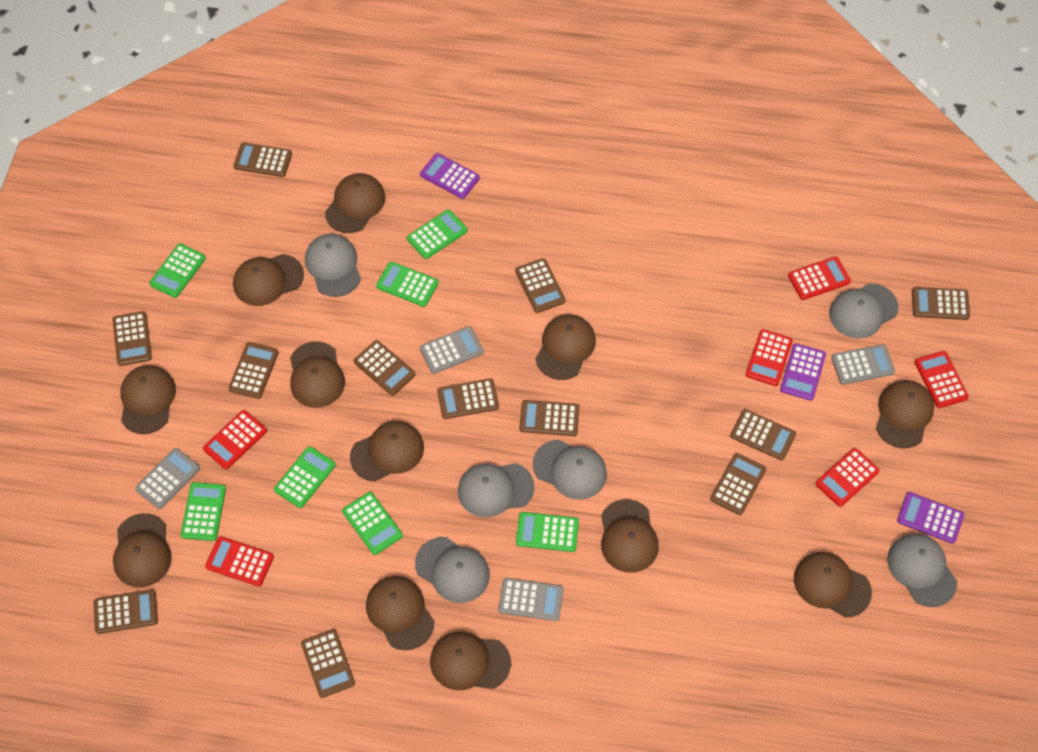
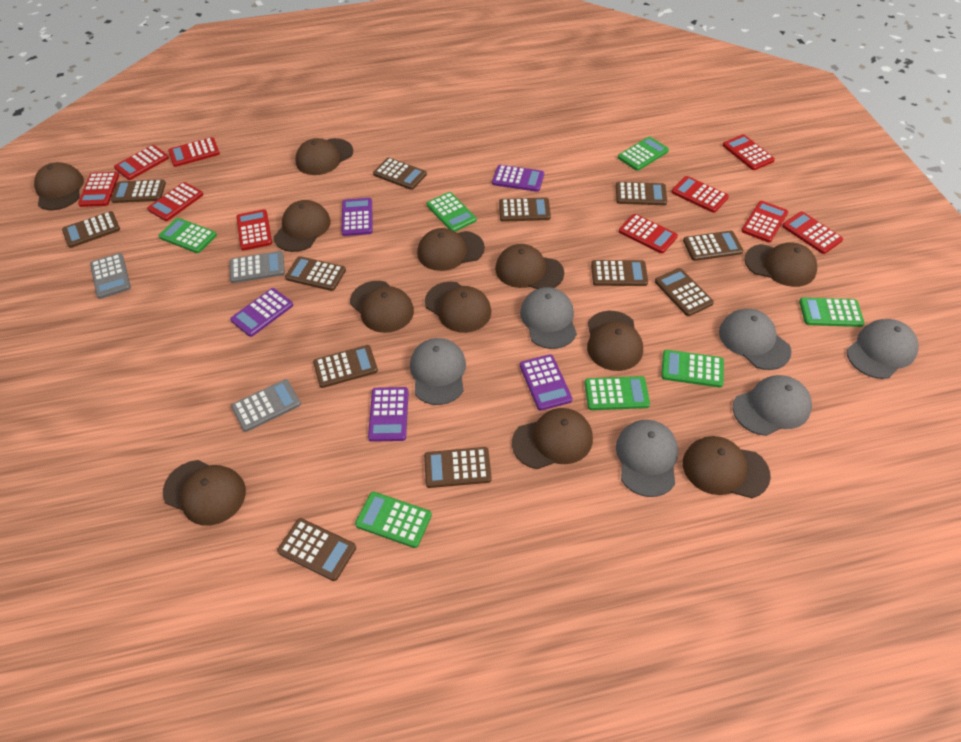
grey calculator: [135,448,200,509] [420,326,483,374] [498,578,564,621] [831,344,895,385] = 4 -> [90,253,131,299] [230,251,285,283] [231,379,301,432] = 3
purple calculator: [420,153,480,199] [780,343,826,401] [897,492,964,544] = 3 -> [230,288,293,337] [342,198,373,236] [368,387,409,442] [492,165,544,192] [520,354,572,411] = 5
red calculator: [203,410,267,469] [205,536,274,586] [745,329,793,386] [788,256,851,300] [816,448,880,507] [915,351,969,408] = 6 -> [78,172,119,207] [114,145,169,180] [147,182,203,221] [168,137,220,167] [236,209,272,250] [619,214,678,253] [672,176,729,213] [722,134,775,170] [741,201,788,243] [782,212,843,254] = 10

